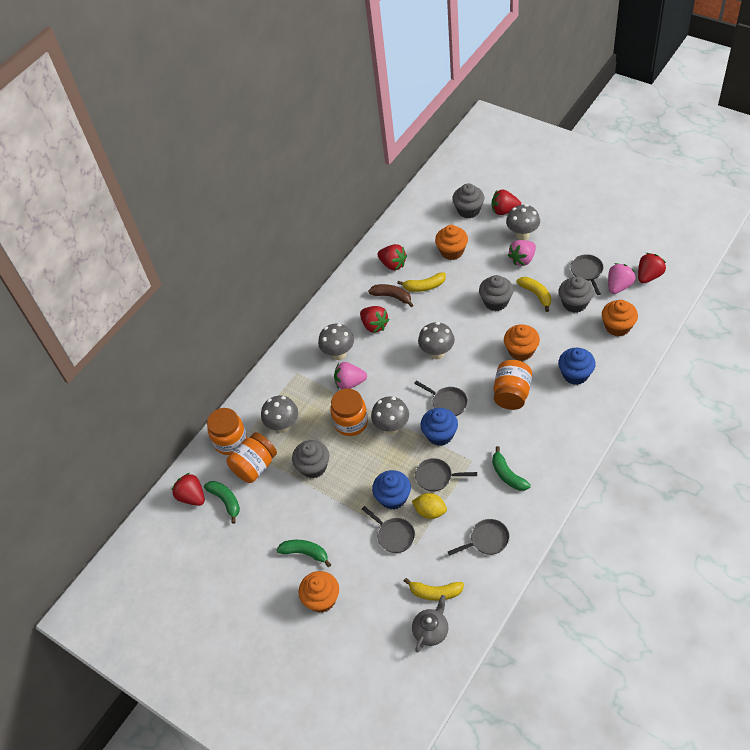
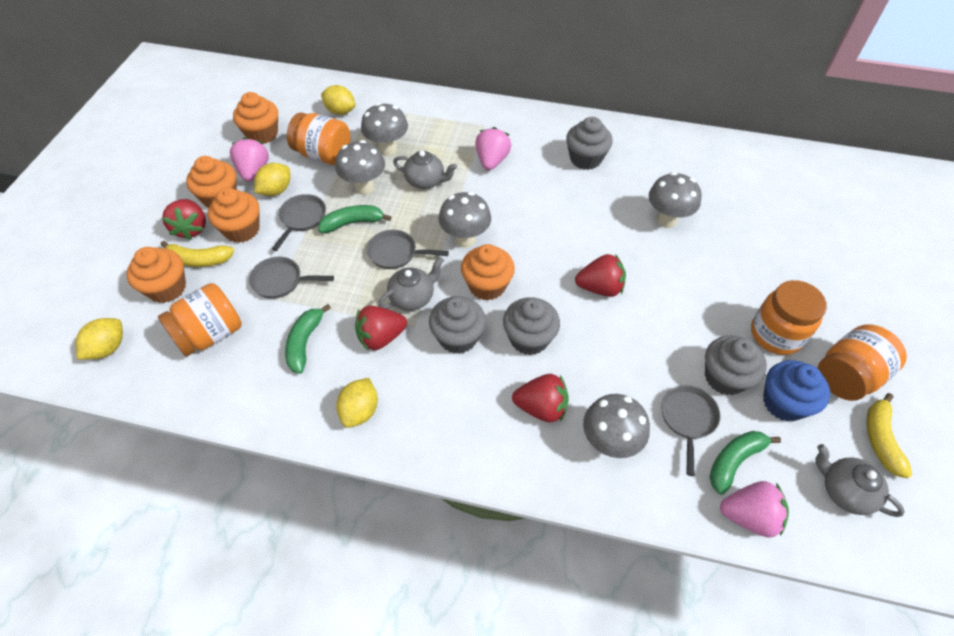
blue cupcake: [372,470,411,510] [420,408,458,446] [558,348,596,385] = 3 -> [763,360,830,422] = 1
brown banana: [368,284,414,307] = 1 -> none = 0
grey pan: [362,506,415,553] [414,380,468,416] [415,458,477,492] [448,519,510,556] [570,254,604,295] = 5 -> [249,257,334,299] [272,194,326,251] [367,229,449,269] [661,385,721,476] = 4
grey teapot: [412,595,448,653] = 1 -> [378,257,444,311] [393,151,457,189] [815,444,905,517] = 3
orange cupcake: [298,571,339,613] [435,225,468,260] [504,324,540,361] [602,300,638,336] = 4 -> [126,247,186,303] [186,156,237,208] [208,188,260,243] [233,92,278,144] [461,244,515,300] = 5
red strawberry: [172,473,205,506] [360,306,389,333] [377,244,407,270] [492,190,521,215] [638,253,666,283] = 5 -> [162,199,206,240] [355,306,407,351] [512,374,569,422] [575,254,626,297] = 4
yellow banana: [397,272,446,292] [404,578,464,601] [516,277,551,312] = 3 -> [161,241,234,267] [866,393,912,479] = 2
yellow lemon: [412,493,447,519] = 1 -> [76,318,123,360] [254,163,290,196] [321,85,355,115] [336,378,378,428] = 4

